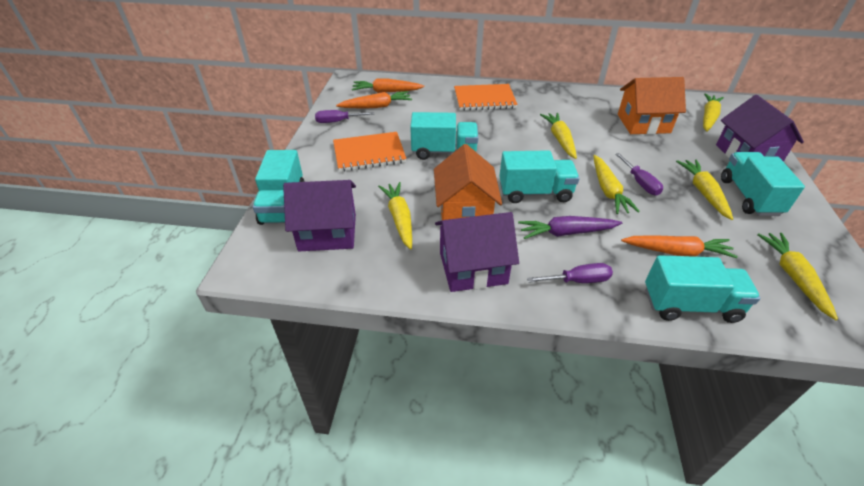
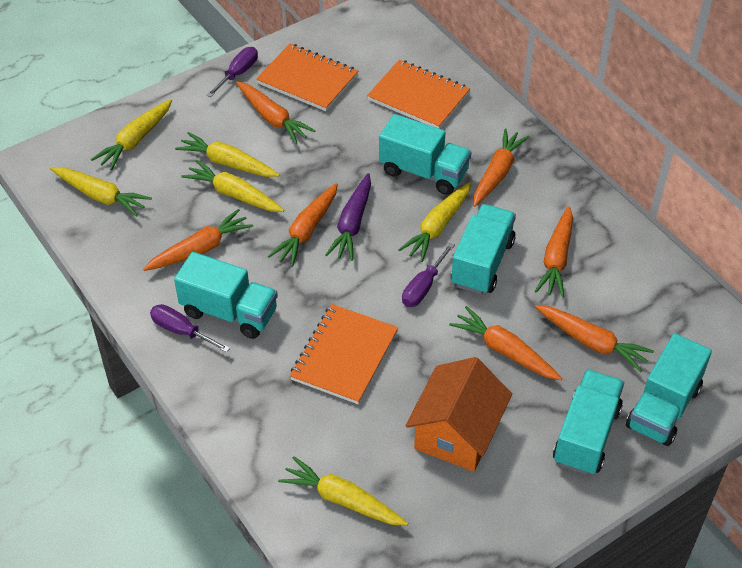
orange carrot: [336,91,412,108] [352,79,424,93] [621,235,738,258] = 3 -> [143,209,253,271] [236,81,316,144] [268,183,338,267] [449,306,562,380] [473,128,529,207] [535,206,573,298] [535,305,654,372] = 7
orange house: [434,144,502,220] [618,77,686,134] = 2 -> [405,357,512,472] = 1
orange notebook: [333,132,406,172] [454,84,518,111] = 2 -> [256,44,358,111] [290,304,398,404] [367,60,470,129] = 3
purple house: [283,180,356,251] [435,212,519,292] [716,95,804,162] = 3 -> none = 0

